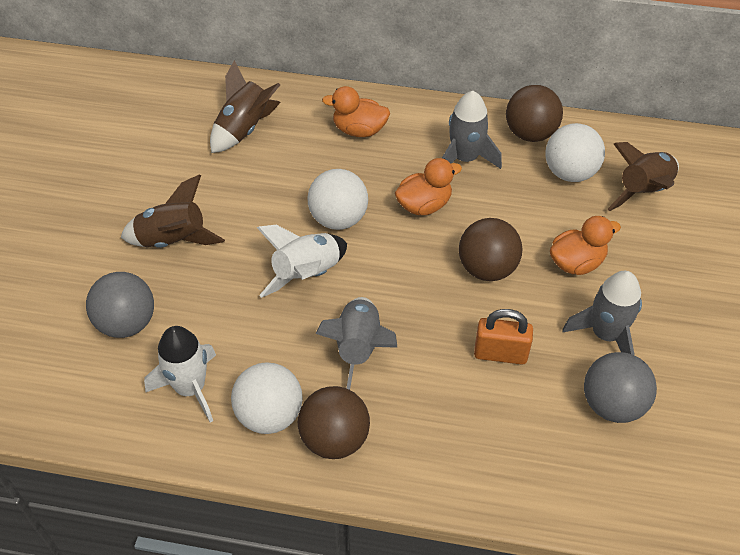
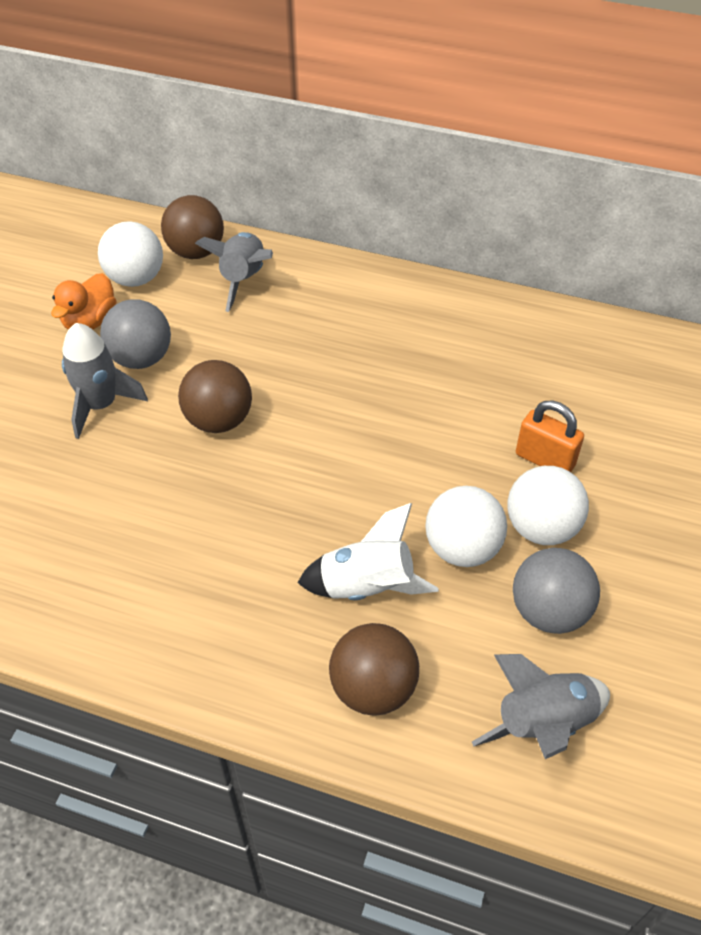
brown rocket: [121,174,225,248] [210,60,281,153] [608,142,679,211] = 3 -> none = 0
orange duck: [322,86,390,137] [395,158,462,215] [550,216,621,275] = 3 -> [51,273,116,330] = 1
white rocket: [144,326,216,423] [257,225,347,298] = 2 -> [297,503,439,600] = 1

